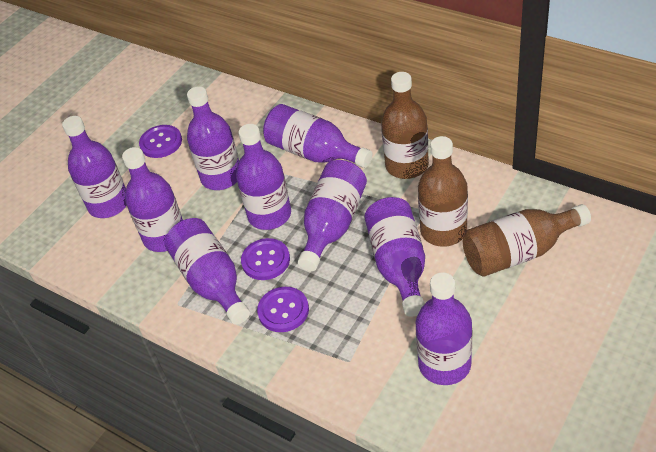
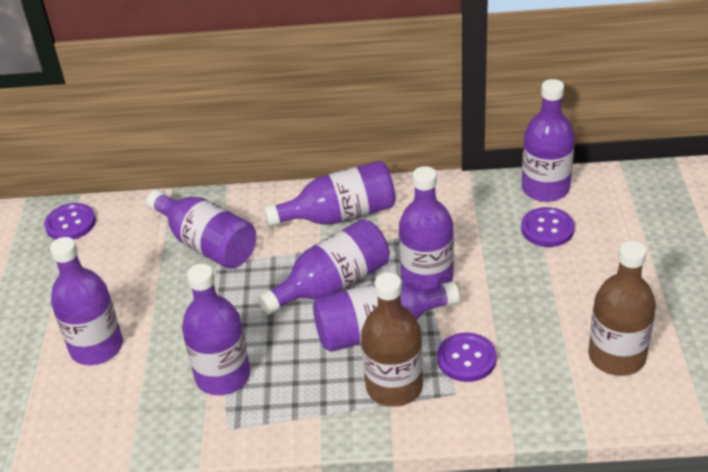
brown bottle: [381,72,429,179] [418,136,468,247] [463,204,591,277] = 3 -> [361,273,423,407] [589,241,656,376] = 2
purple bottle: [62,116,127,218] [122,147,183,252] [165,218,250,325] [187,86,239,190] [236,124,291,230] [263,104,372,168] [298,160,367,271] [364,197,425,317] [416,273,472,385] = 9 -> [50,237,123,365] [146,190,256,269] [182,264,250,395] [258,219,390,315] [264,161,396,227] [313,282,460,352] [399,166,454,289] [522,79,575,202] = 8

